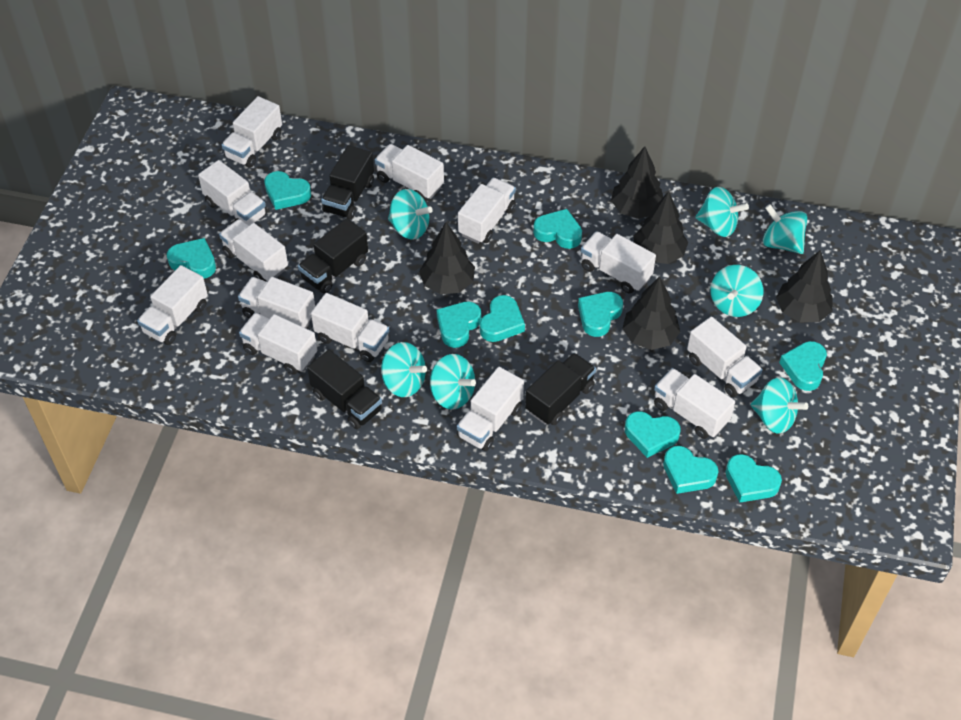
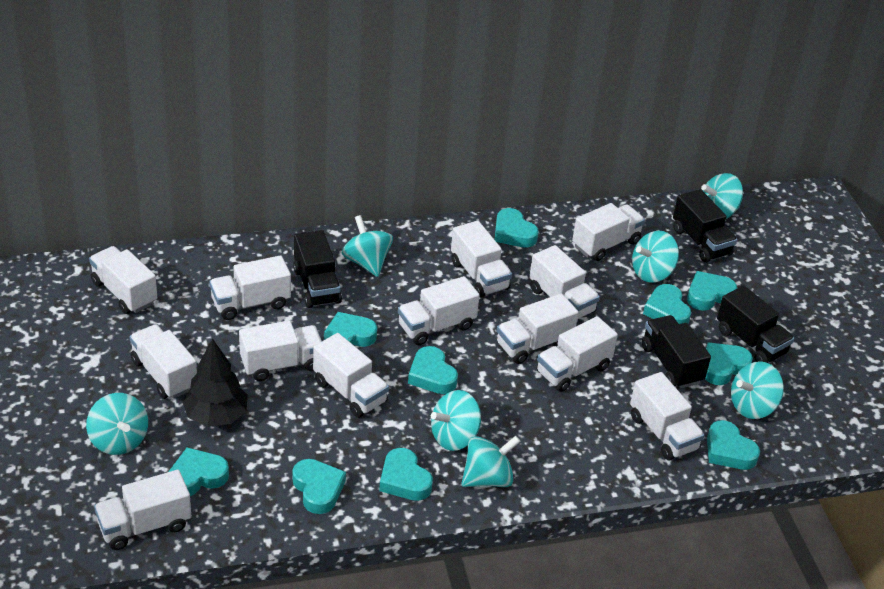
black tree: [419,222,475,294] [611,146,663,219] [622,276,680,350] [633,191,689,264] [776,250,833,322] = 5 -> [182,338,248,427] = 1

